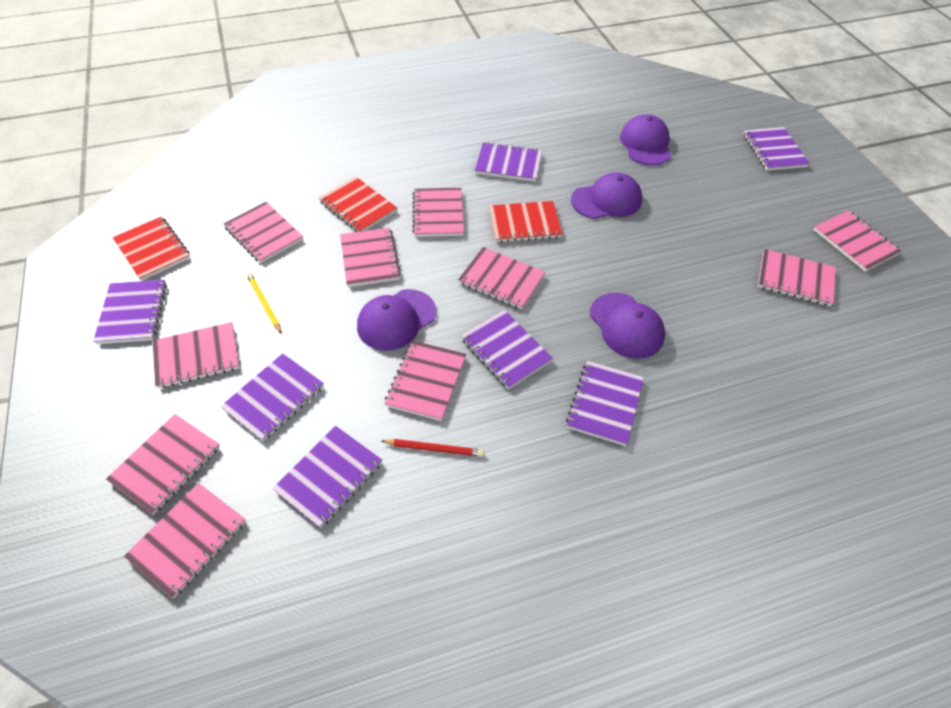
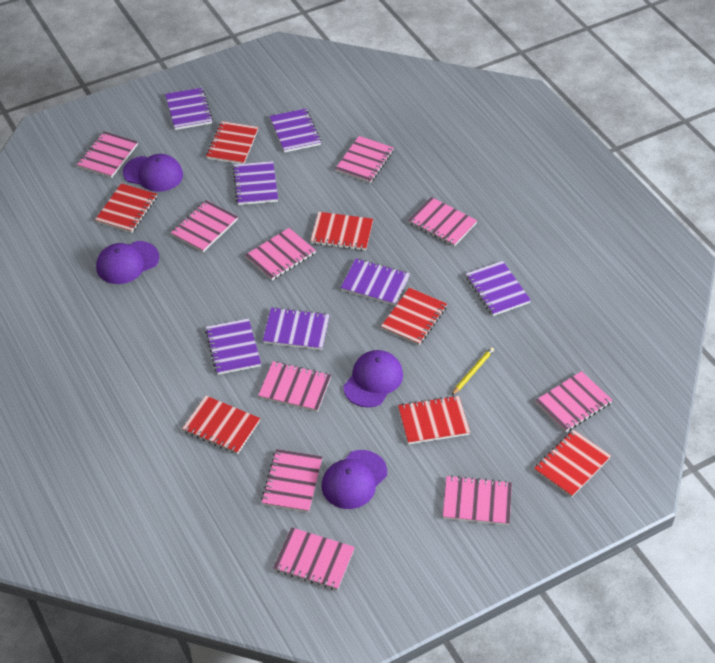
red notebook: [113,217,190,281] [319,177,397,232] [489,201,562,243] = 3 -> [95,183,157,233] [182,396,260,454] [206,121,258,164] [310,212,373,251] [381,288,447,345] [398,395,470,444] [534,430,611,498] = 7
red pencil: [382,439,484,457] = 1 -> none = 0

